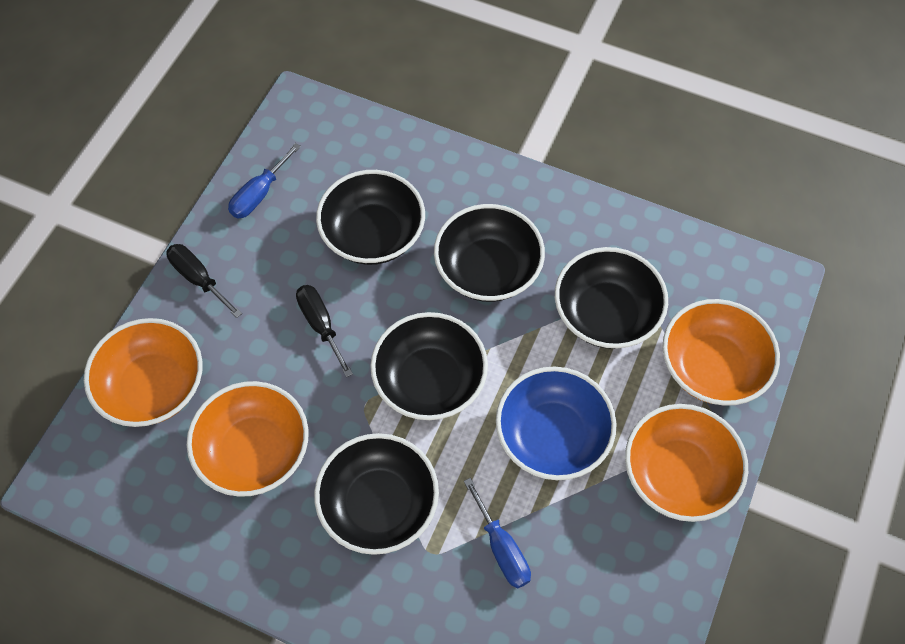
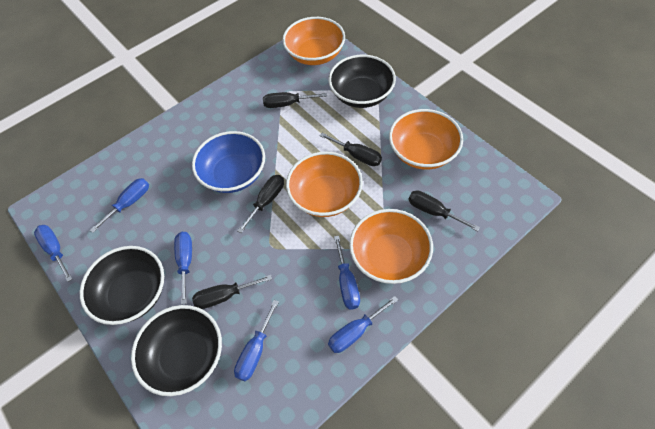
black bowl: [314,433,439,555] [316,170,425,265] [370,312,488,420] [434,204,545,302] [555,247,668,349] = 5 -> [80,246,164,325] [131,305,222,396] [328,55,396,108] = 3
black screwdriver: [166,244,242,318] [296,285,353,377] = 2 -> [192,275,272,309] [237,175,284,233] [263,92,327,108] [320,133,382,166] [408,190,480,231] = 5
blue screwdriver: [228,143,301,218] [464,478,531,588] = 2 -> [34,225,72,282] [90,178,149,233] [174,232,192,305] [234,300,279,381] [328,296,398,353] [334,236,360,309] = 6

